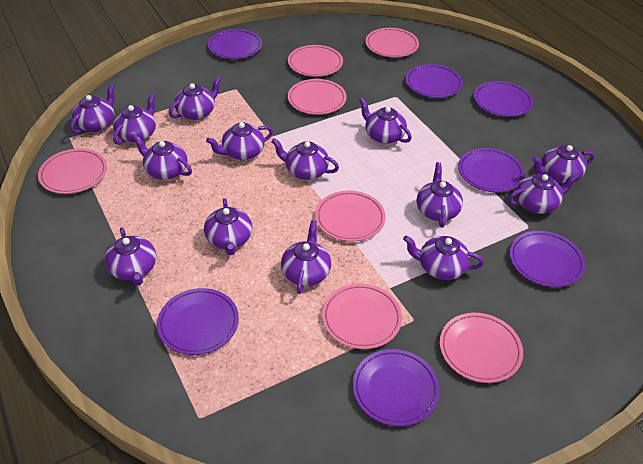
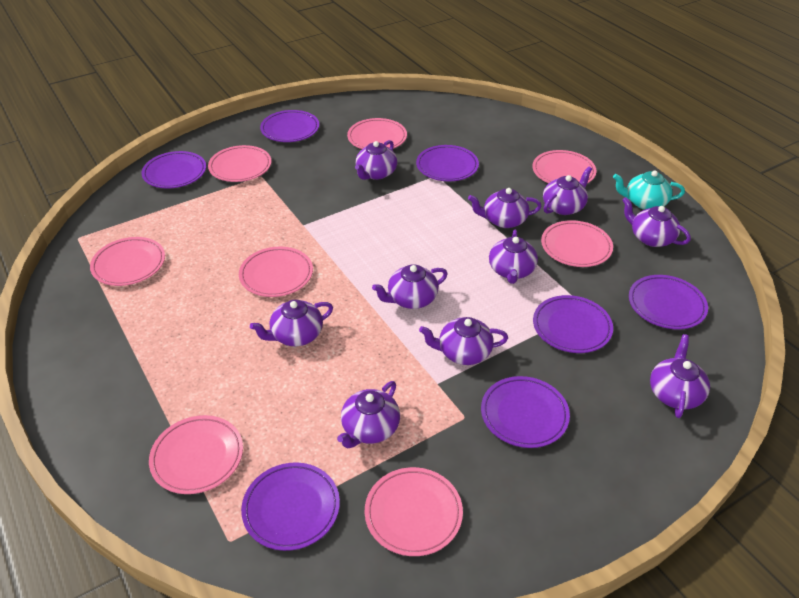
pink plate: [38,149,107,194] [288,45,343,77] [288,79,347,115] [315,191,386,242] [322,283,402,349] [365,28,419,57] [440,313,523,383] = 7 -> [90,237,165,286] [149,415,243,494] [208,145,271,182] [239,247,313,297] [347,118,407,149] [365,467,463,556] [532,150,596,183] [541,220,613,267] = 8
purple teapot: [70,83,115,134] [105,228,156,286] [113,93,156,145] [132,134,192,180] [169,76,222,120] [204,198,252,255] [206,122,273,160] [271,138,339,180] [281,220,331,294] [359,98,412,144] [403,235,484,280] [417,162,463,227] [508,173,579,214] [532,145,594,183] = 14 -> [250,300,333,346] [337,381,400,449] [355,140,397,180] [372,265,448,309] [419,317,508,365] [468,188,542,228] [489,230,538,284] [543,167,592,215] [622,197,691,247] [650,334,710,418] = 10
turquoise teapot: none = 0 -> [613,170,685,210] = 1

